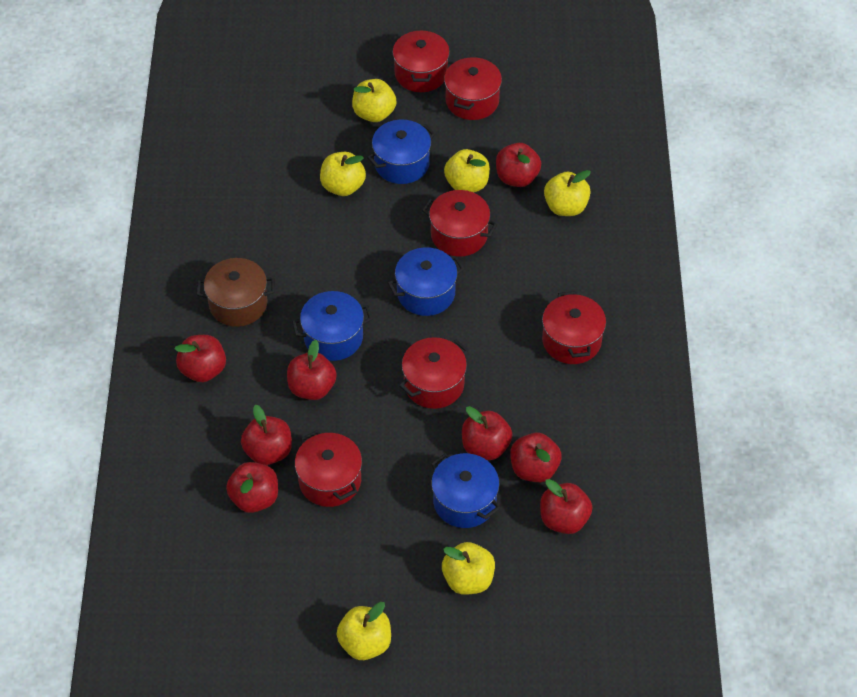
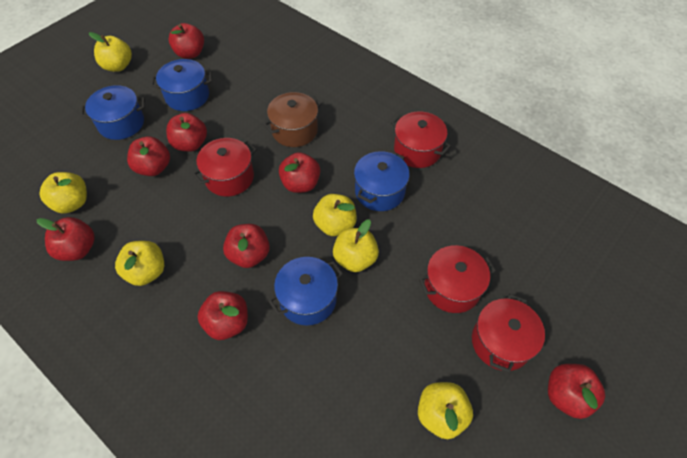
red pot: [295,430,362,507] [393,29,450,92] [399,337,469,409] [422,190,497,257] [444,56,502,120] [542,291,606,364] = 6 -> [192,138,257,196] [391,111,451,168] [419,245,496,313] [472,294,545,373] = 4

